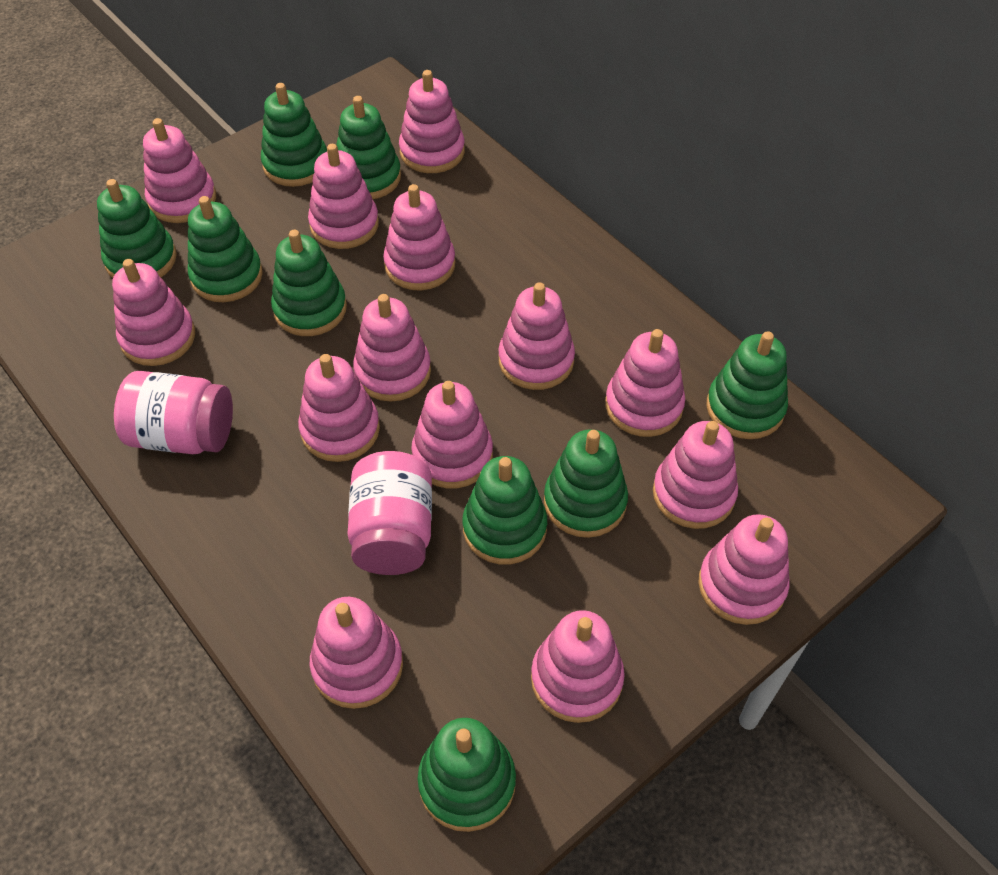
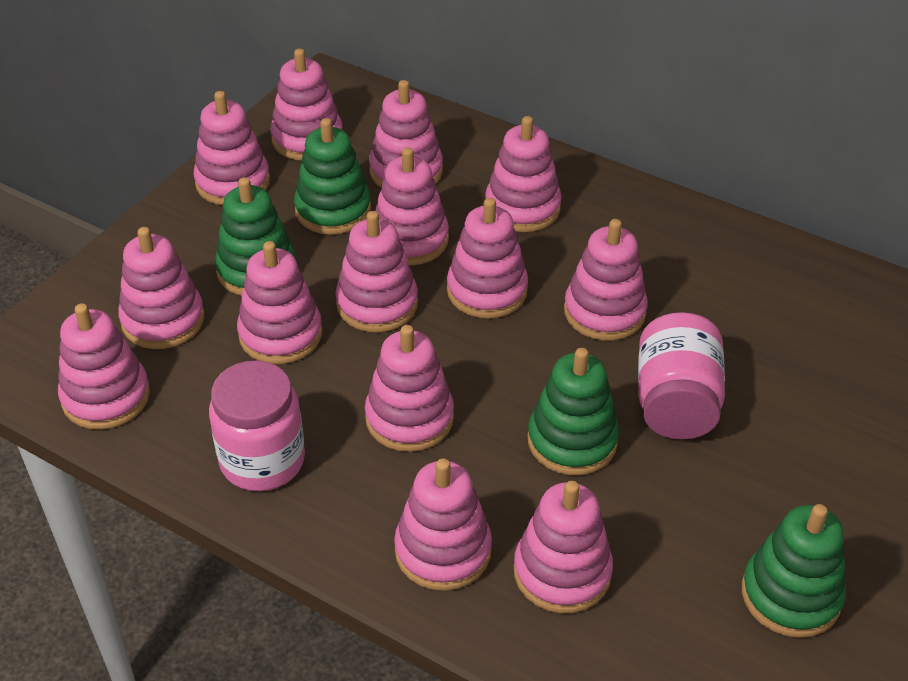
green stacking toy: [97,179,177,278] [188,196,263,302] [261,83,327,187] [271,230,347,336] [336,96,401,199] [418,718,516,832] [462,456,547,565] [544,429,628,538] [706,331,788,439] = 9 -> [215,177,295,296] [294,118,371,235] [527,348,619,475] [742,504,846,638] = 4

